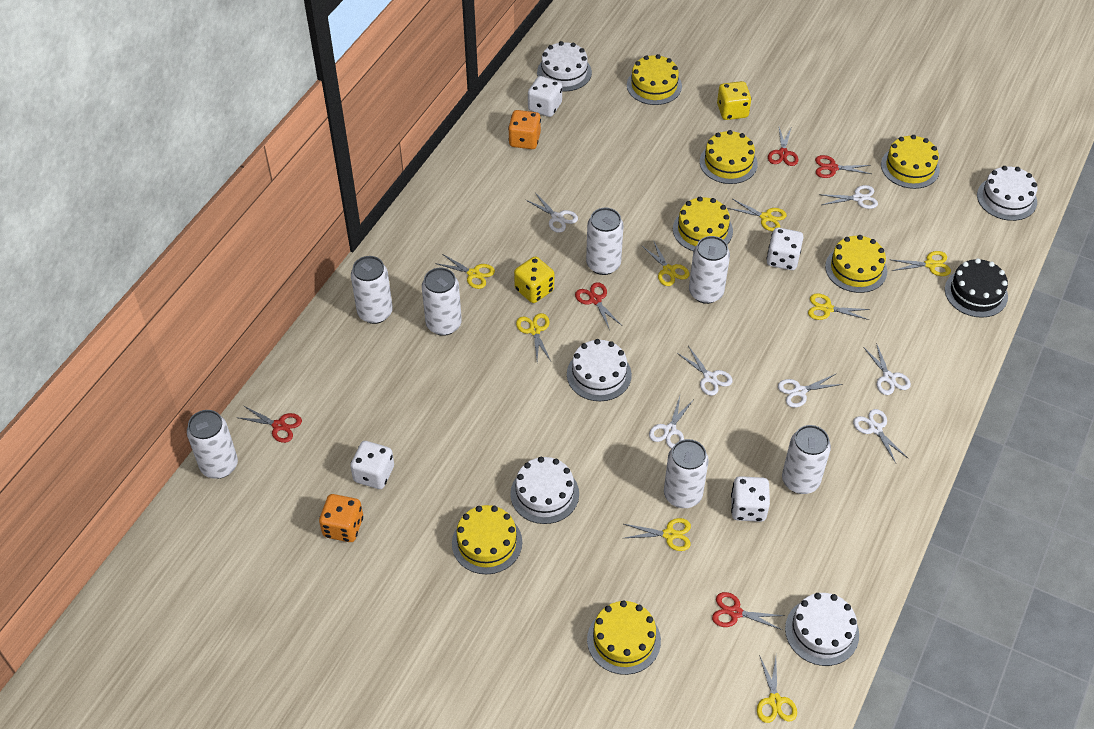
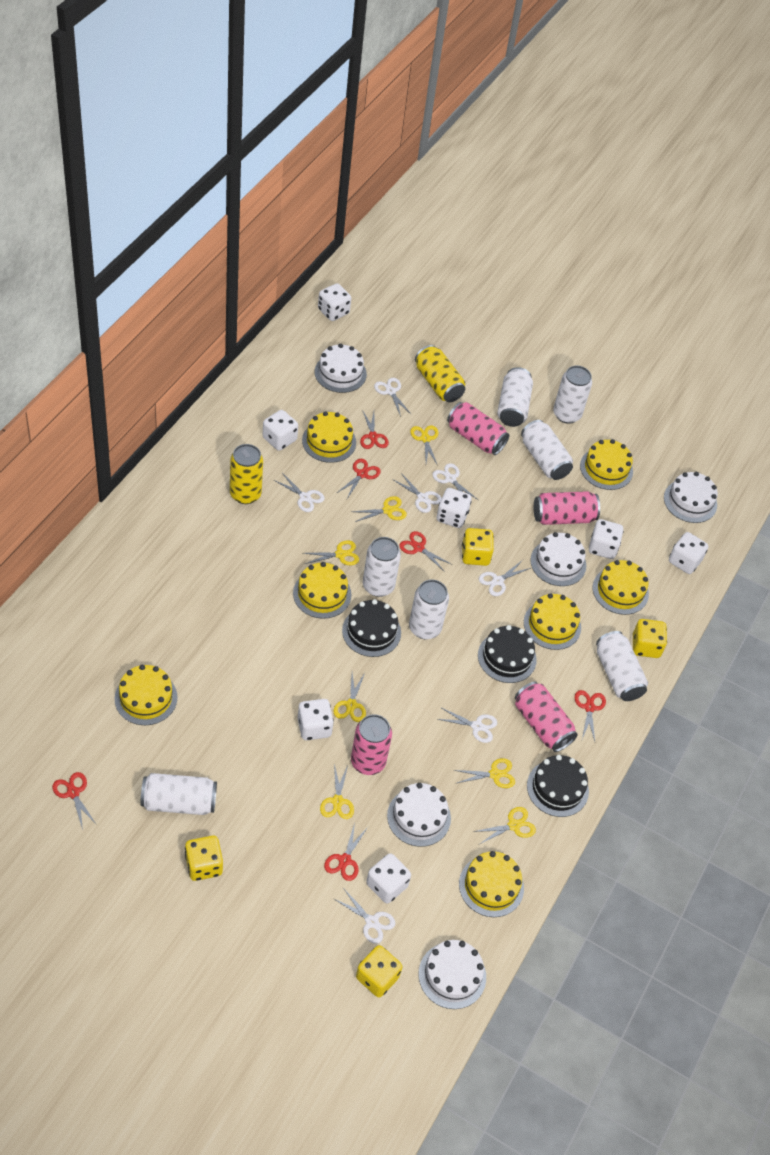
black cake: [945,258,1008,318] = 1 -> [342,599,401,657] [478,625,537,683] [527,755,589,817] = 3
orange dice: [319,494,363,542] [508,110,541,149] = 2 -> none = 0
pink can: none = 0 -> [351,714,392,775] [447,402,509,455] [515,682,578,752] [534,491,600,525] = 4
red scissors: [236,406,302,443] [575,282,621,330] [712,592,785,630] [768,126,798,166] [815,155,871,178] = 5 -> [52,772,97,830] [324,823,368,881] [337,459,381,499] [360,411,389,449] [399,531,451,572] [575,690,606,741] = 6
white dice: [350,441,394,489] [528,76,562,117] [731,476,770,522] [767,227,804,270] = 4 -> [263,410,298,451] [298,699,334,740] [318,283,351,321] [366,853,411,904] [437,488,472,528] [589,519,624,559] [669,532,708,574] = 7
yellow can: none = 0 -> [230,444,263,504] [415,345,465,402] = 2
yellow dice: [514,256,554,303] [717,81,751,120] = 2 -> [185,836,223,881] [356,945,402,997] [462,528,494,566] [633,619,667,658] = 4
yellow scissors: [435,254,495,289] [516,313,551,361] [624,518,691,551] [642,240,690,286] [727,199,787,231] [757,655,797,723] [808,293,870,320] [889,251,951,276] = 8 -> [303,540,359,565] [320,764,354,819] [334,673,366,722] [352,496,407,522] [410,425,439,466] [454,758,515,788] [473,807,536,844] = 7

